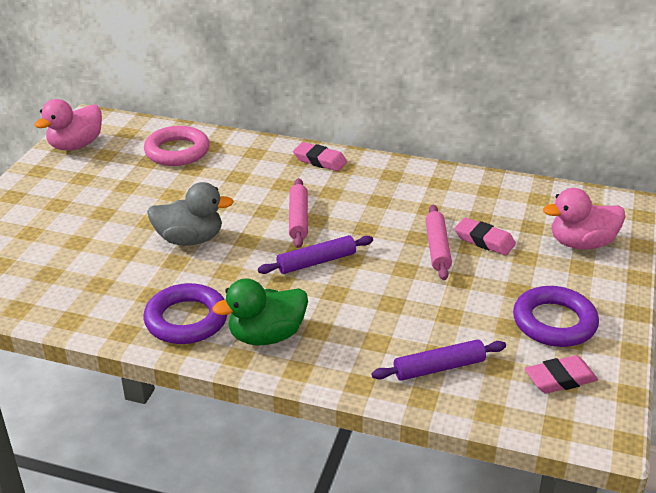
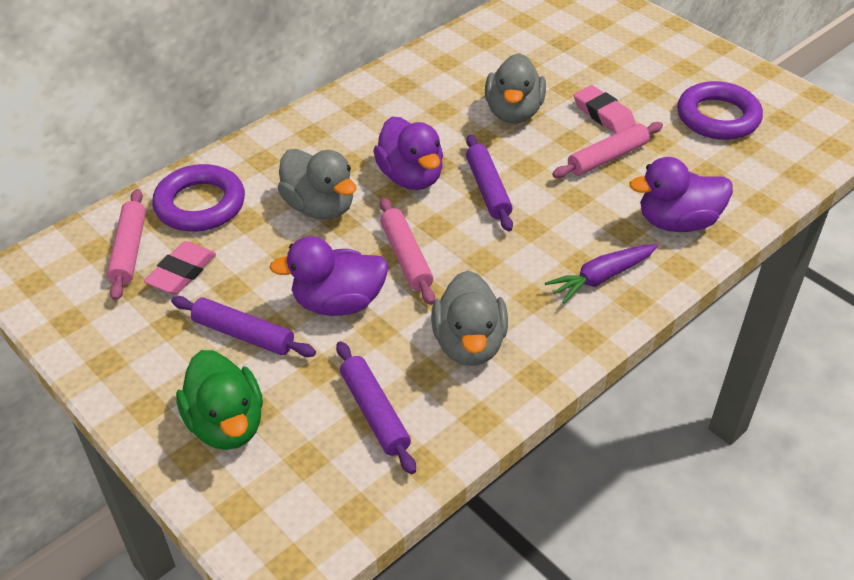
grey duck: [147,182,234,246] = 1 -> [278,149,357,220] [431,270,508,366] [485,53,546,123] = 3
pink duck: [35,99,102,151] [543,188,625,250] = 2 -> none = 0
pink eraser: [293,142,347,171] [455,217,516,255] [525,355,598,394] = 3 -> [144,241,216,294] [573,85,636,133] = 2
pink ring: [144,126,210,166] = 1 -> none = 0
pink rolling pin: [289,178,308,248] [425,205,452,280] = 2 -> [107,189,146,301] [380,198,435,305] [552,122,663,178] = 3
purple carrot: none = 0 -> [545,244,658,304] = 1
purple duck: none = 0 -> [269,236,388,316] [373,116,443,190] [629,157,733,232] = 3
purple rolling pin: [258,235,373,274] [371,339,506,381] = 2 -> [171,296,316,357] [336,341,416,474] [466,135,513,232] = 3

